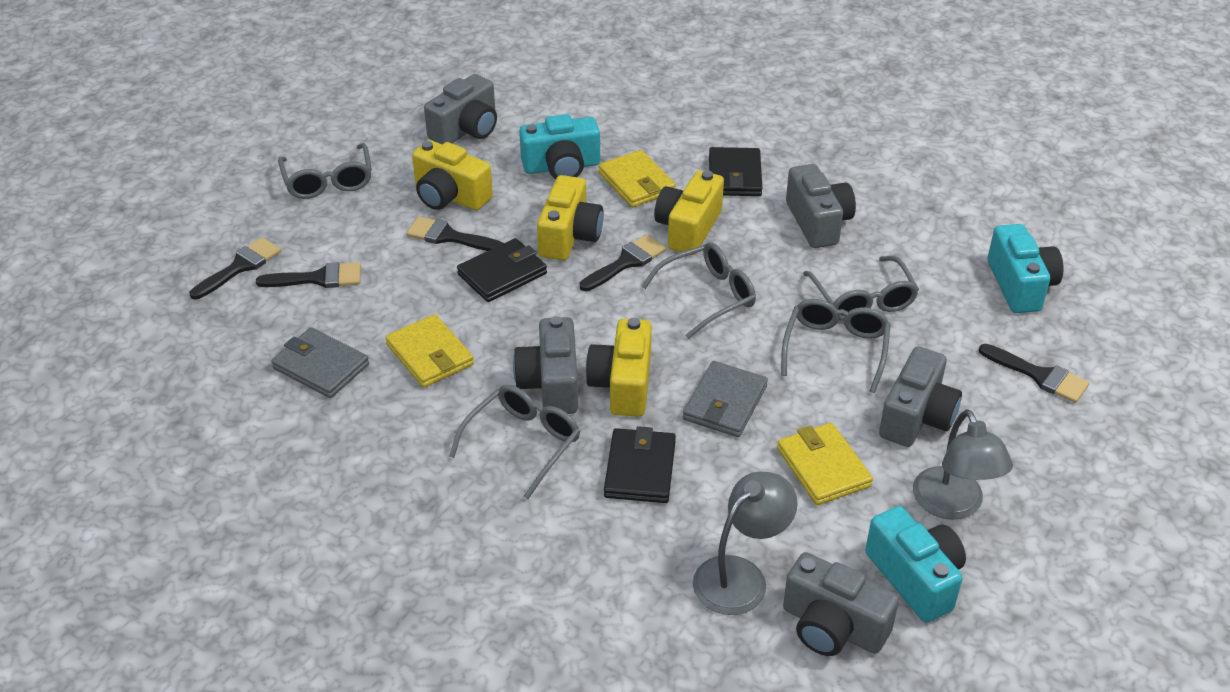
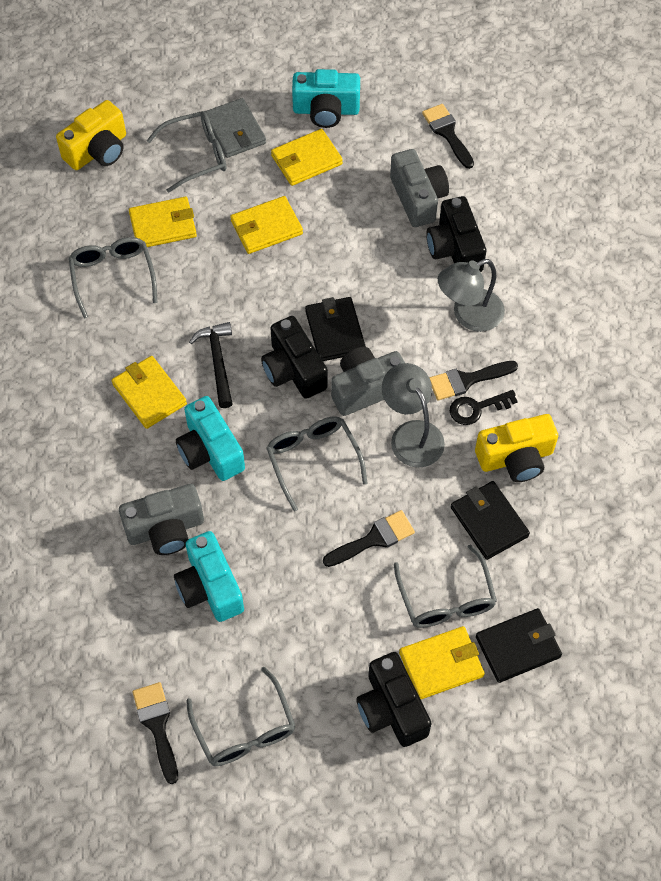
black brush: [190,237,281,299] [256,262,361,288] [406,216,504,251] [580,234,666,291] [979,344,1089,403] = 5 -> [132,682,178,784] [323,510,415,567] [422,104,474,169] [429,361,518,400] = 4
black camera: none = 0 -> [261,316,328,399] [356,652,431,747] [426,196,486,272] = 3
black hammer: none = 0 -> [189,322,233,408] = 1
black key: none = 0 -> [450,390,518,425] = 1
grey camera: [424,74,497,145] [513,316,578,414] [783,552,899,656] [786,164,856,248] [879,346,962,447] = 5 -> [119,484,204,555] [331,347,405,416] [390,149,449,227] = 3
grey wallet: [271,327,369,398] [683,361,768,437] = 2 -> [205,98,266,158] = 1
yellow camera: [412,140,493,210] [537,175,604,260] [586,318,652,417] [654,171,724,255] = 4 -> [56,100,126,170] [475,414,558,482] = 2
yellow wallet: [385,314,474,388] [598,150,676,207] [777,423,873,505] = 3 -> [112,356,187,429] [129,197,197,247] [230,196,303,254] [271,129,343,186] [399,626,485,699] = 5

